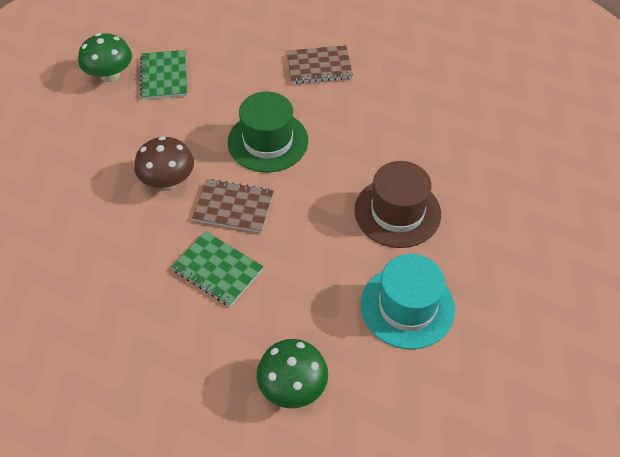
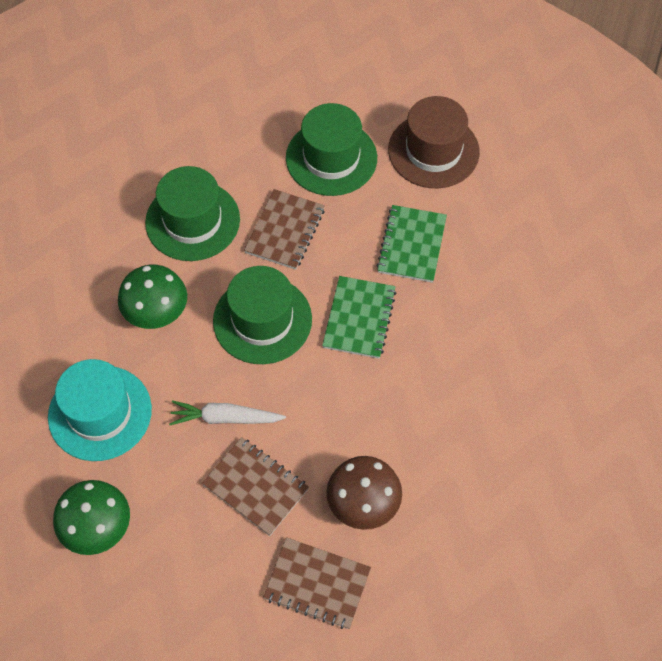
brown notebook: [192,179,274,233] [286,45,353,84] = 2 -> [202,437,309,536] [244,189,325,270] [263,537,371,629] = 3
green hat: [228,92,308,172] = 1 -> [145,166,240,261] [213,266,312,364] [286,103,377,196] = 3
white carrot: none = 0 -> [169,400,286,425] = 1

